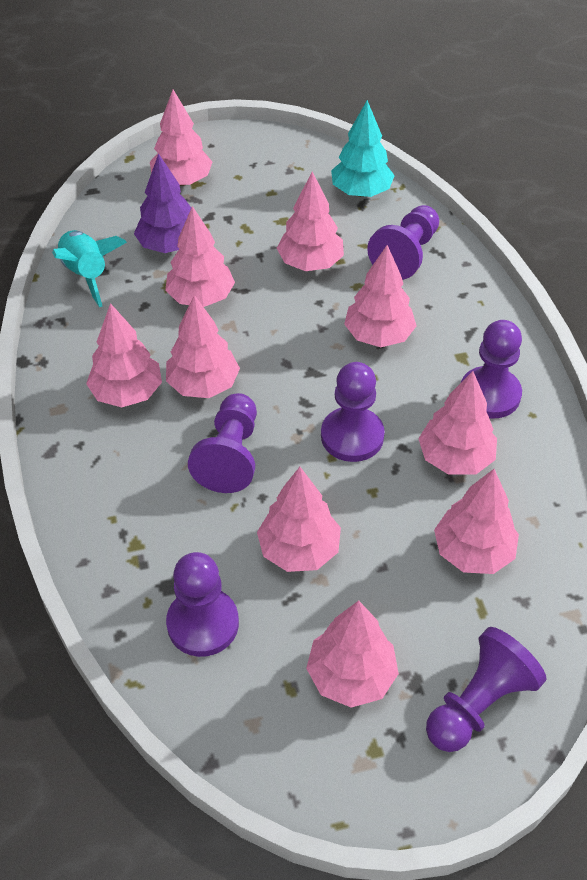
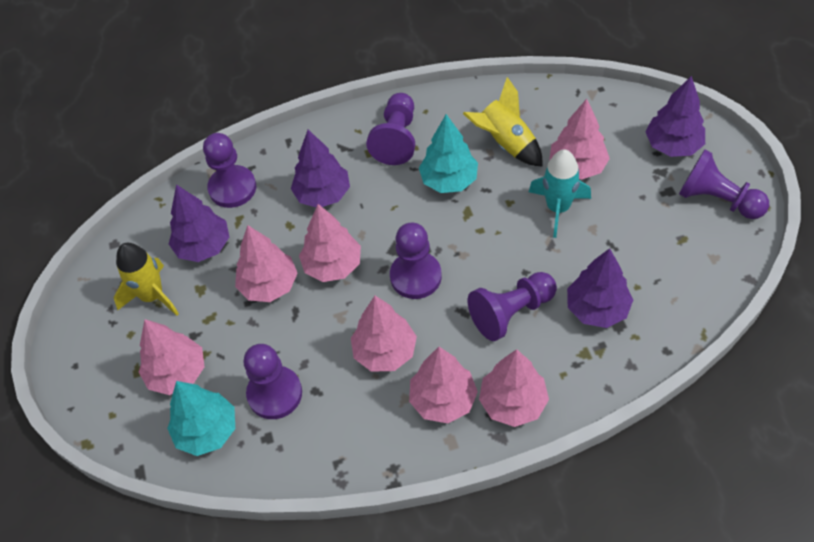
pink tree: [86,303,162,407] [150,90,212,186] [165,206,235,307] [166,295,240,398] [257,467,341,572] [277,172,344,271] [306,601,399,708] [344,245,416,347] [418,371,497,475] [434,469,519,574] = 10 -> [139,319,205,395] [235,225,298,302] [299,204,361,282] [351,296,417,372] [409,347,478,423] [479,349,549,427] [549,99,610,179] = 7
purple tree: [134,153,191,253] = 1 -> [169,184,229,262] [291,130,350,207] [567,248,633,328] [645,76,705,157] = 4
turquoise tree: [331,100,395,197] = 1 -> [167,381,235,456] [419,114,478,193] = 2
yellow rocket: none = 0 -> [113,243,179,316] [463,77,543,167] = 2

